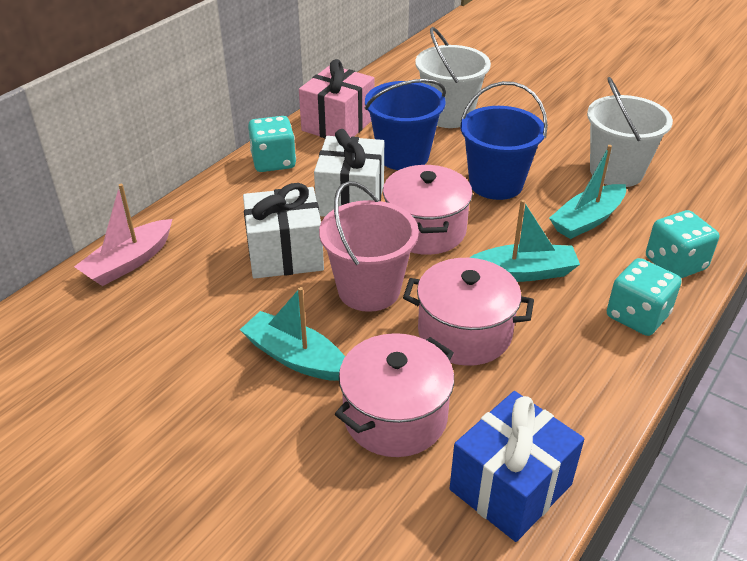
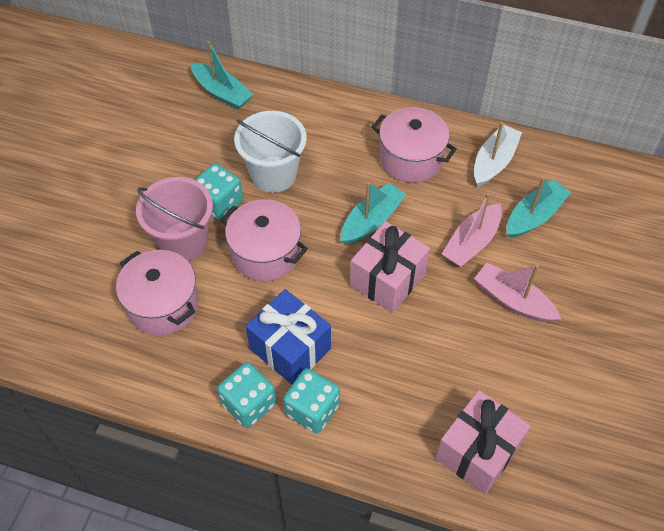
blue bucket: [365,79,446,170] [461,81,548,200] = 2 -> none = 0
pink boat: [74,184,172,286] = 1 -> [442,193,502,267] [474,263,561,322] = 2
pink gift: [299,59,374,138] = 1 -> [350,221,430,313] [436,390,531,495] = 2
white boat: none = 0 -> [474,122,522,187] = 1
white bucket: [415,27,491,128] [587,77,673,187] = 2 -> [234,111,307,193] = 1
white gift: [243,183,324,279] [314,129,384,217] = 2 -> none = 0

